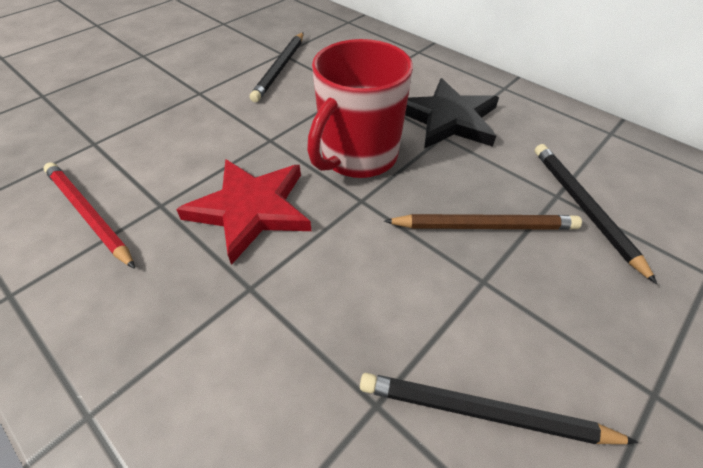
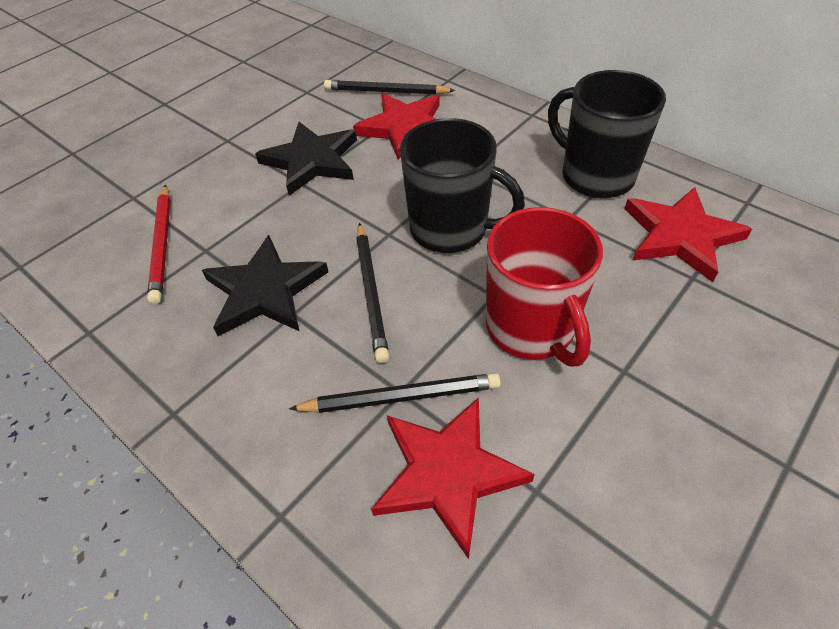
black mug: none = 0 -> [400,118,525,253] [548,70,666,198] = 2
black star: [405,78,499,149] = 1 -> [202,235,328,336] [255,122,357,196] = 2
brown pencil: [384,214,582,230] = 1 -> none = 0
red star: [176,159,311,265] = 1 -> [353,93,440,160] [371,397,535,559] [624,187,752,282] = 3

